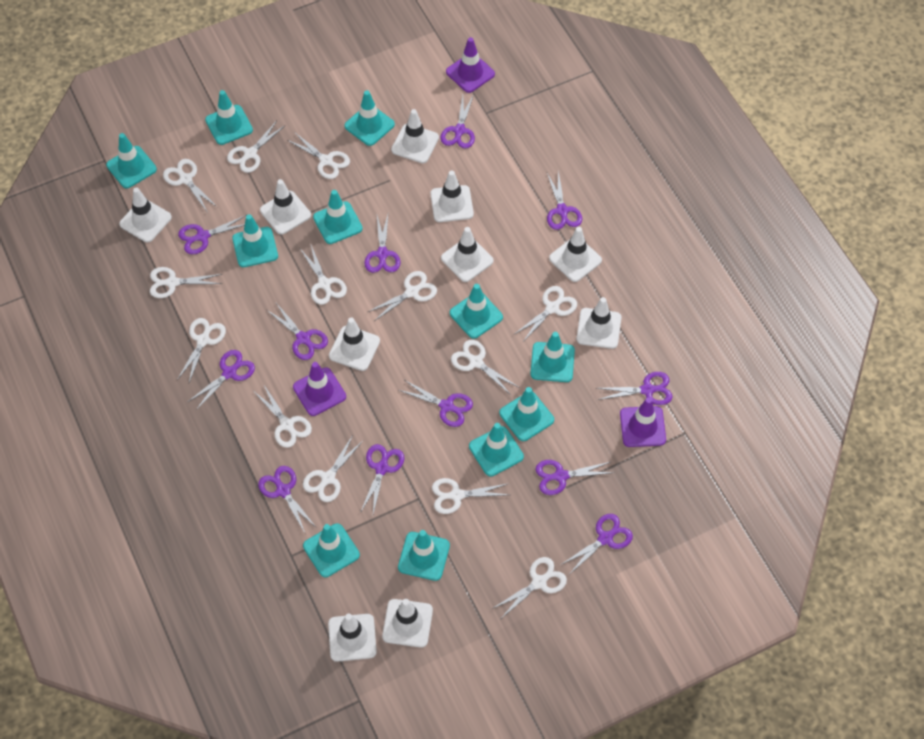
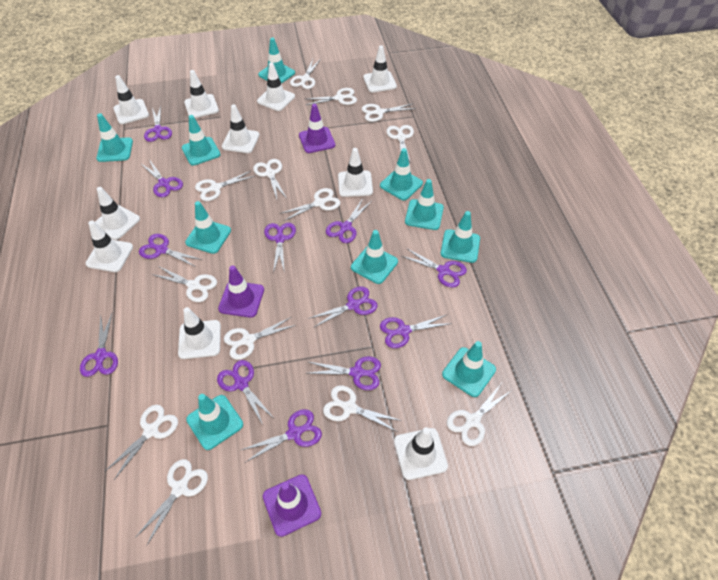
turquoise traffic cone: [106,133,157,188] [205,90,253,145] [232,214,278,267] [303,523,360,577] [313,190,363,244] [344,90,395,146] [398,530,450,581] [450,284,503,339] [469,423,524,477] [499,387,554,441] [530,332,575,382] = 11 -> [96,113,133,162] [182,115,221,166] [185,201,231,254] [186,394,243,450] [258,37,295,84] [351,230,398,284] [380,148,423,200] [405,179,444,230] [440,211,480,263] [442,341,496,397] = 10

